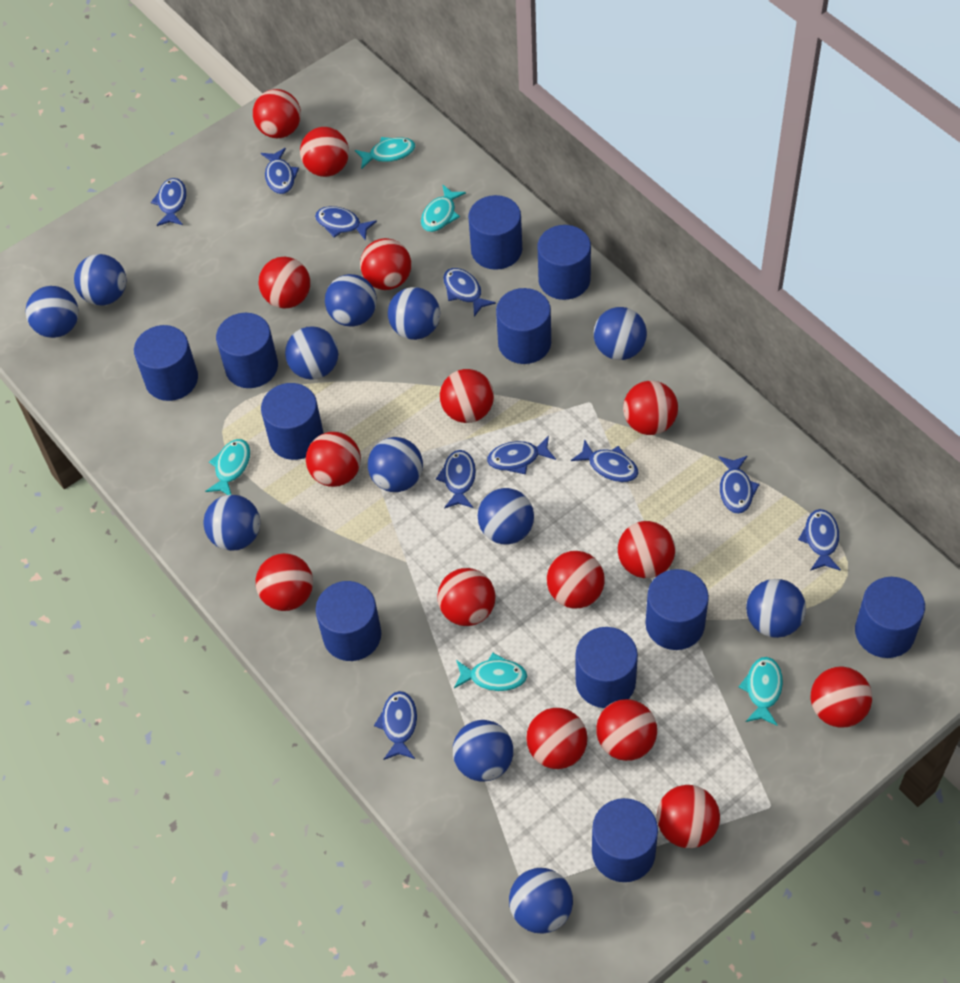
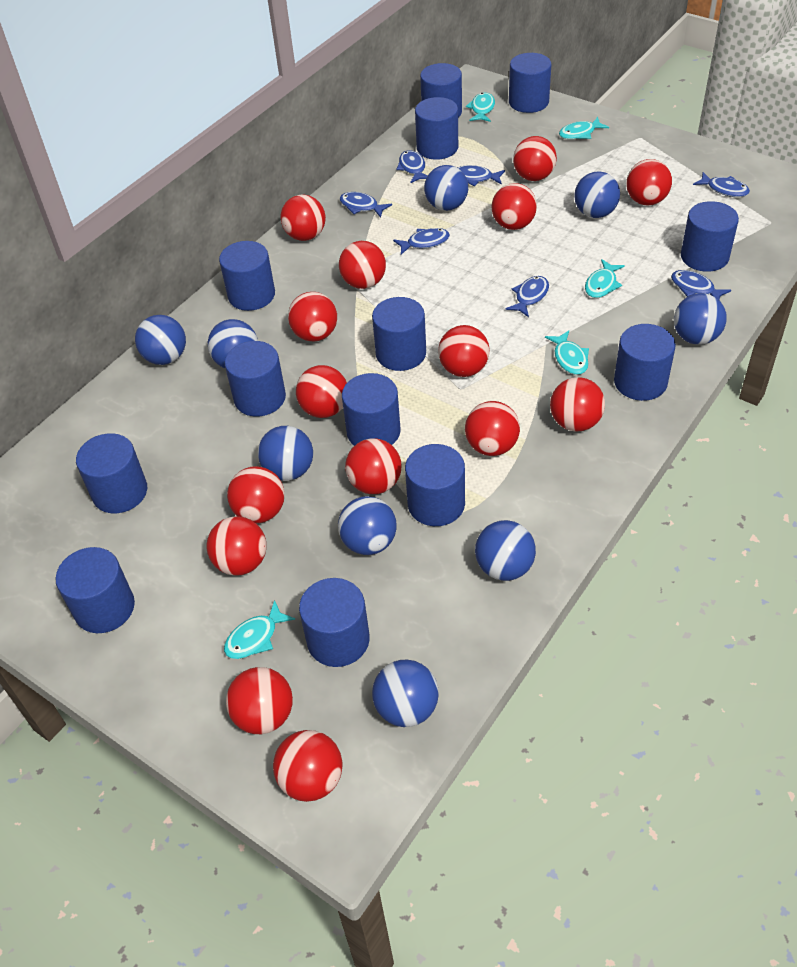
blue ball: [25,286,79,338] [74,254,126,306] [204,495,260,551] [285,326,338,380] [325,274,377,326] [368,437,423,492] [388,287,440,340] [453,720,513,782] [478,488,534,544] [509,868,573,934] [594,307,647,360] [746,579,806,638] = 12 -> [135,315,186,365] [208,319,258,368] [258,426,313,481] [338,496,397,555] [372,660,439,727] [424,165,468,211] [475,520,536,581] [574,171,620,218] [674,293,727,345] = 9
blue cylinder: [134,325,198,401] [216,313,278,388] [261,383,324,460] [316,581,381,661] [468,195,522,270] [496,288,551,364] [537,225,591,300] [576,627,638,708] [592,798,658,882] [645,569,709,650] [855,577,925,658] = 11 -> [55,547,135,633] [76,433,147,513] [219,241,275,311] [225,341,286,417] [299,578,370,667] [342,373,401,446] [372,297,426,371] [405,444,465,526] [415,97,458,160] [420,63,462,118] [509,53,551,113] [614,324,676,401] [681,201,739,272] = 13
blue fish: [151,178,187,226] [261,148,299,194] [315,206,377,241] [374,691,417,760] [436,450,476,509] [443,268,496,317] [487,436,556,474] [571,439,639,482] [718,456,760,514] [798,509,841,571] = 10 -> [340,192,392,218] [393,228,450,254] [396,150,428,183] [457,165,505,186] [506,276,549,317] [671,270,731,300] [693,172,750,197] = 7

